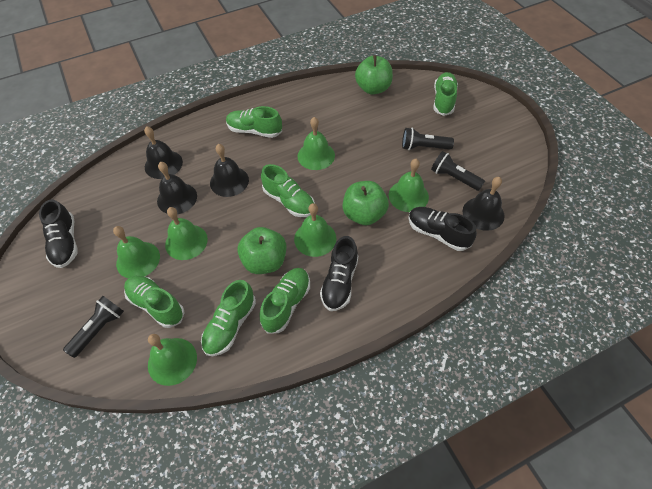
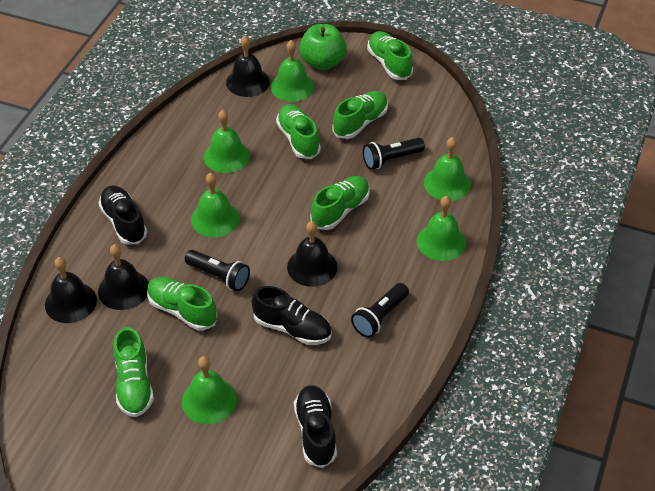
green apple: [238,227,286,274] [343,181,389,225] [355,55,393,95] = 3 -> [299,24,347,70] = 1

